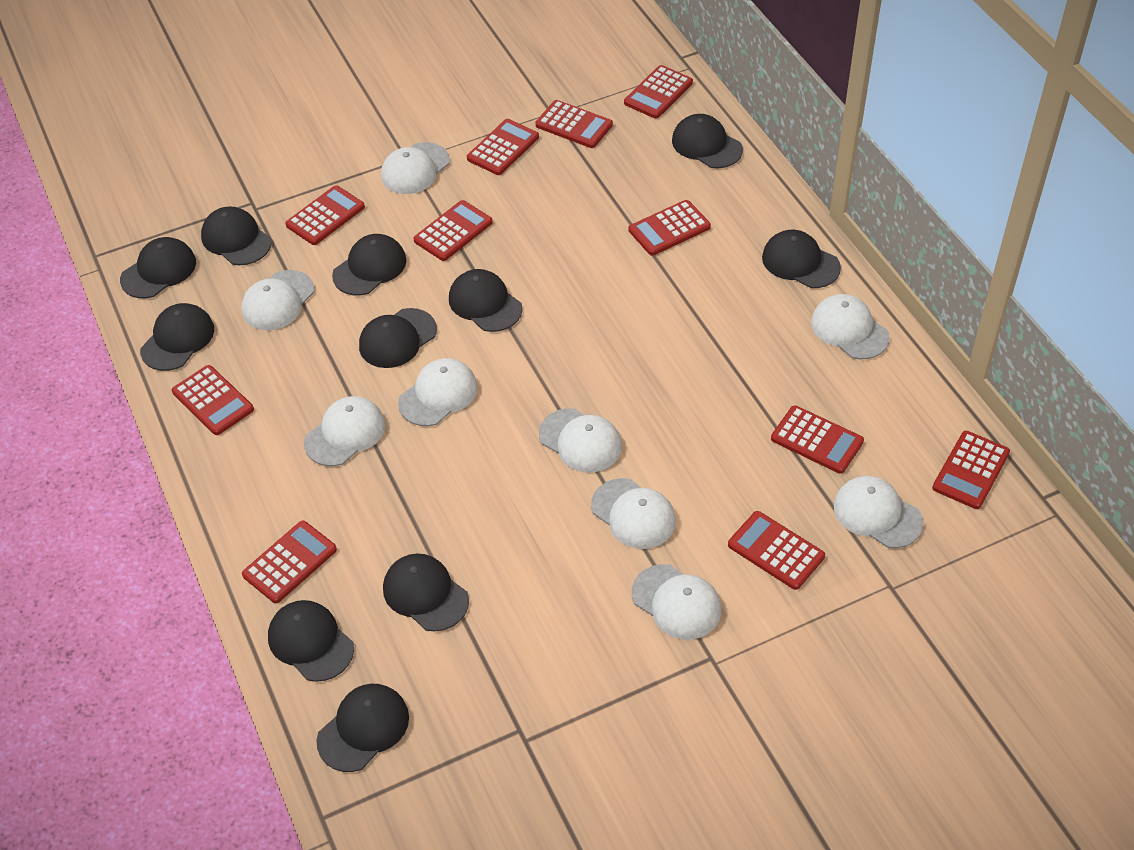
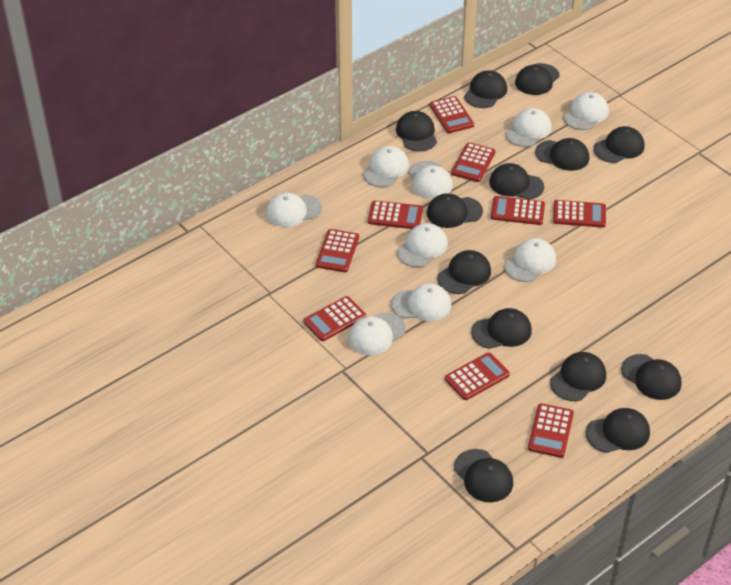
black cap: [120,237,196,298] [140,303,214,371] [201,206,272,265] [268,600,354,682] [316,684,409,772] [332,234,406,295] [359,308,437,368] [383,553,469,632] [449,269,523,332] [672,114,743,168] [762,230,841,288] = 11 -> [396,111,437,151] [427,193,483,228] [437,250,491,294] [454,449,513,502] [464,70,507,108] [471,308,532,349] [489,163,544,199] [515,63,560,95] [535,138,589,171] [550,352,606,401] [586,408,650,453] [594,126,644,163] [621,354,681,400] = 13
red calculator: [172,365,254,435] [242,521,337,603] [285,185,365,245] [413,200,493,261] [467,119,539,175] [535,100,613,148] [624,65,693,119] [629,200,711,256] [728,511,825,590] [771,405,864,474] [932,431,1010,509] = 11 -> [304,296,366,341] [316,229,359,272] [368,200,423,229] [430,96,474,133] [445,352,510,400] [451,142,496,182] [491,196,545,225] [528,403,574,458] [553,200,606,228] = 9

